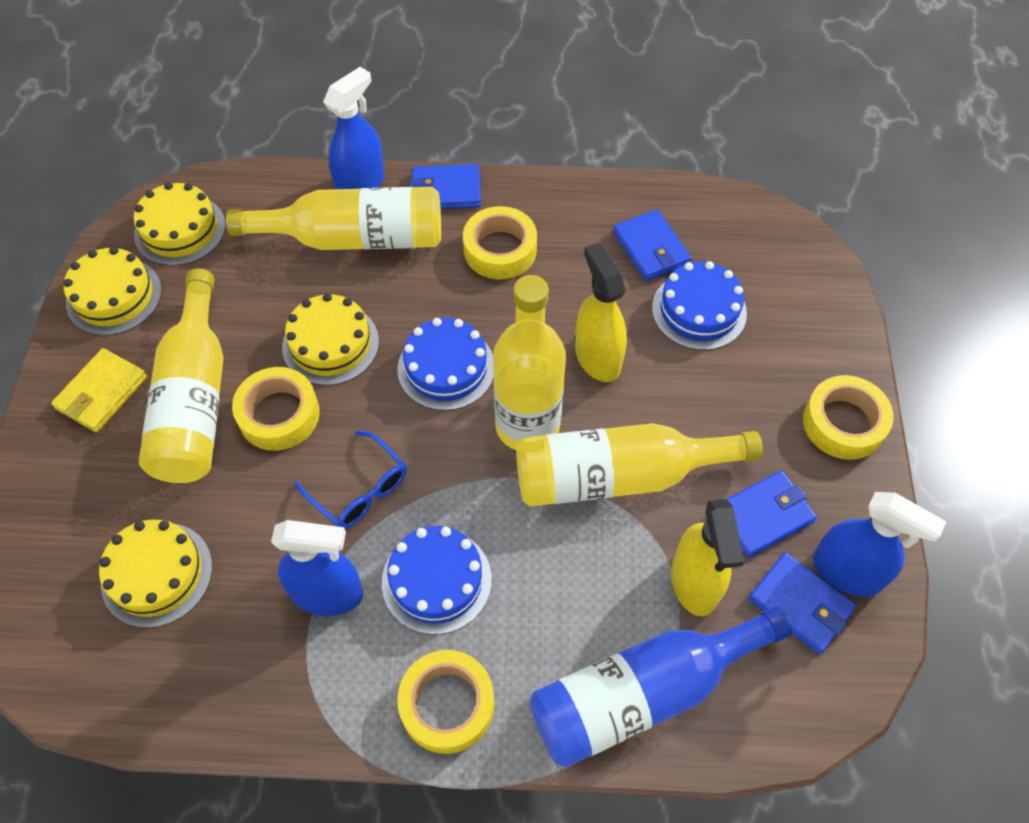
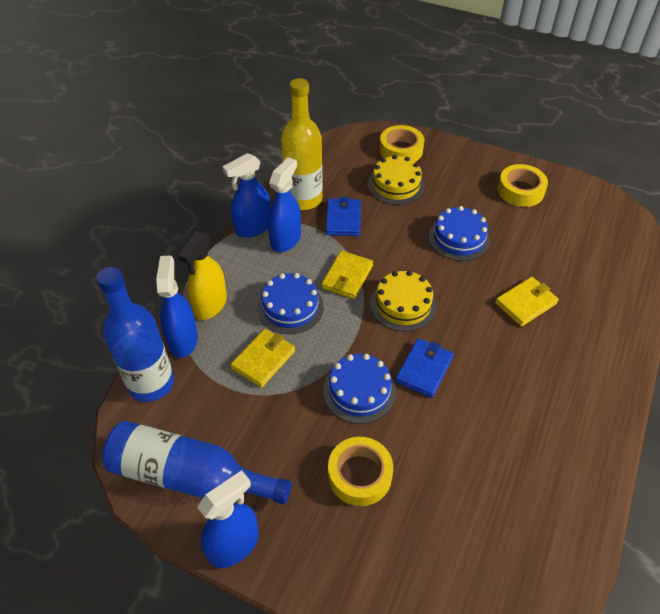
blue bottle: [530,606,792,767] = 1 -> [97,267,174,402] [102,421,292,504] = 2
blue glasses: [294,430,407,529] = 1 -> none = 0
blue spray bottle: [271,520,363,616] [323,67,385,189] [813,492,947,597] = 3 -> [156,255,198,358] [197,470,259,568] [222,153,271,238] [268,157,301,252] = 4
blue wallet: [410,164,481,209] [613,209,692,281] [727,471,817,558] [748,552,856,654] = 4 -> [326,197,361,236] [395,338,454,398] = 2
yellow bottle: [139,268,223,483] [226,187,441,250] [493,275,566,450] [516,423,763,506] = 4 -> [281,78,323,210] = 1
yellow cake: [63,247,162,335] [99,520,212,628] [134,182,225,266] [282,293,379,385] = 4 -> [368,155,425,205] [370,270,437,332] = 2
yellow spray bottle: [575,243,627,382] [671,499,745,616] = 2 -> [178,231,227,320] = 1
yellow tape: [232,367,320,451] [397,650,494,754] [463,206,537,279] [803,375,894,460] = 4 -> [328,437,393,506] [379,125,424,162] [498,164,548,207] = 3
yellow wallet: [51,348,147,433] = 1 -> [231,329,295,388] [321,251,373,299] [495,277,559,327] = 3

